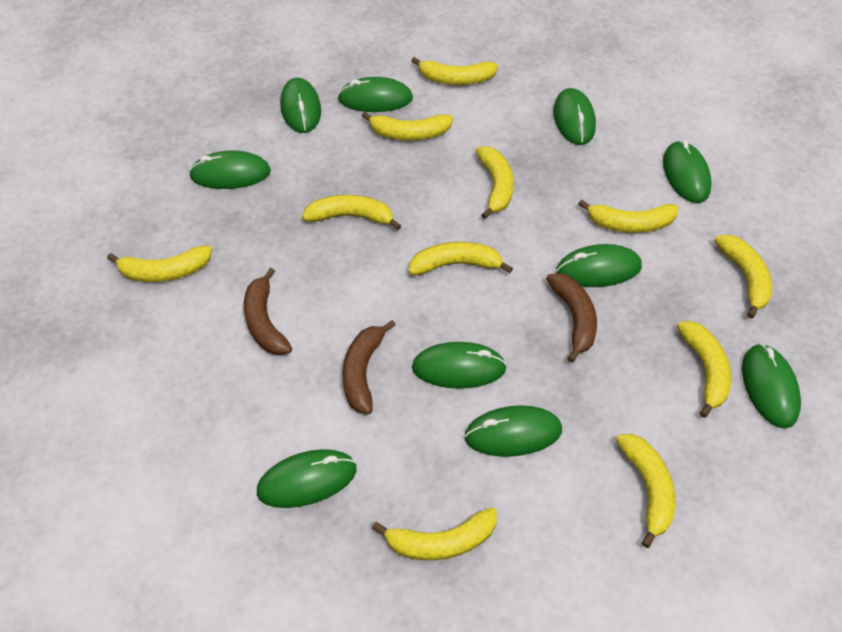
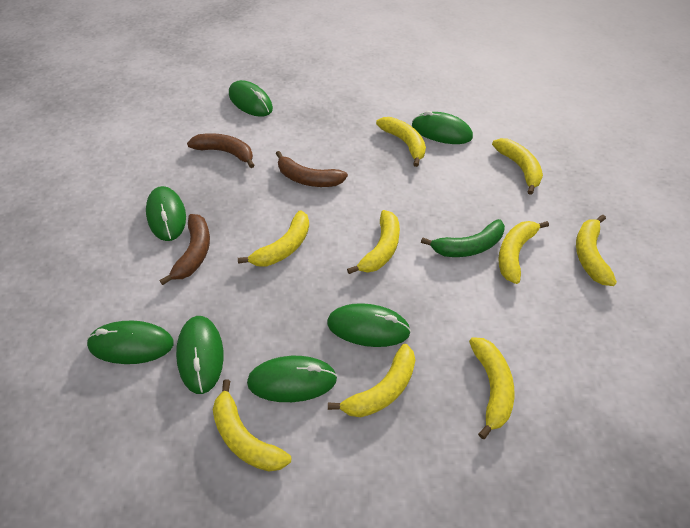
green banana: none = 0 -> [421,219,505,257] = 1
green mouse: [189,150,271,189] [257,449,357,508] [280,78,321,133] [337,77,413,112] [412,342,507,389] [464,405,562,457] [553,88,596,145] [556,244,642,287] [663,140,712,203] [742,344,801,428] = 10 -> [87,320,174,364] [146,186,186,241] [176,316,224,394] [229,80,273,117] [247,356,337,402] [327,303,411,347] [412,111,473,144] = 7
yellow banana: [107,245,212,282] [302,195,401,230] [362,112,453,141] [372,507,497,560] [409,242,513,275] [411,57,498,85] [476,146,514,219] [578,200,678,233] [616,434,675,548] [677,321,731,418] [714,234,772,319] = 11 -> [213,379,291,472] [238,210,309,267] [328,344,415,417] [347,210,400,274] [376,117,426,167] [469,337,514,439] [492,138,543,195] [498,221,549,284] [576,215,617,286] = 9

